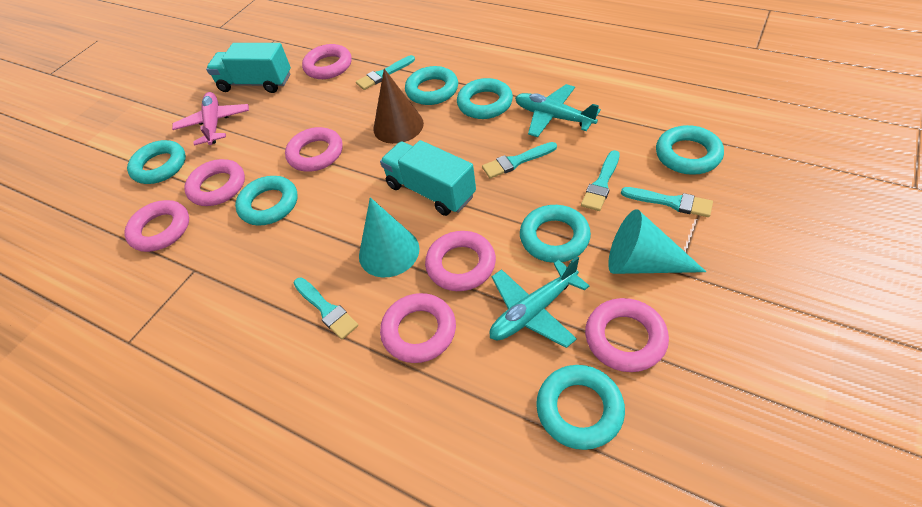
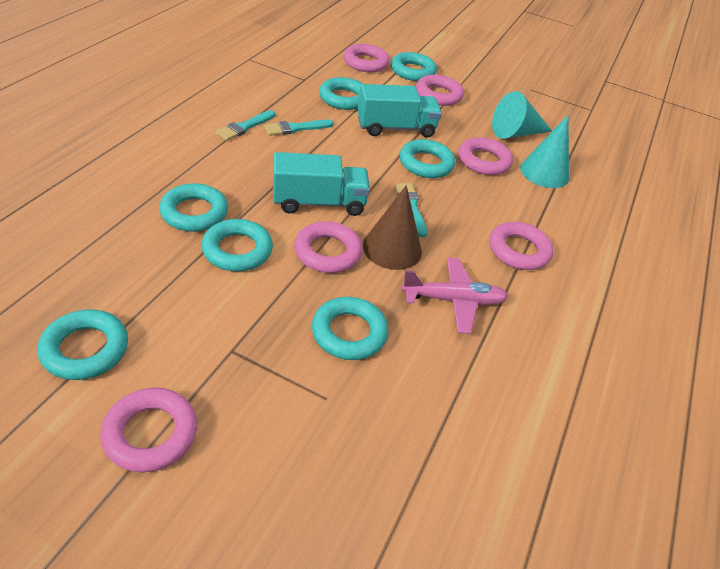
pink ring: [124,200,189,252] [184,159,245,206] [285,127,343,172] [302,44,352,79] [380,293,456,363] [425,231,496,291] [585,298,669,372] = 7 -> [100,388,197,472] [294,221,363,273] [344,44,390,72] [416,75,464,106] [459,137,513,175] [489,222,554,270] = 6
turquoise brush: [293,278,359,340] [356,55,415,90] [482,142,557,179] [581,150,620,211] [621,187,713,217] = 5 -> [215,110,276,141] [264,120,334,136] [395,183,427,237] = 3
turquoise plane: [490,256,589,348] [515,84,601,137] = 2 -> none = 0

